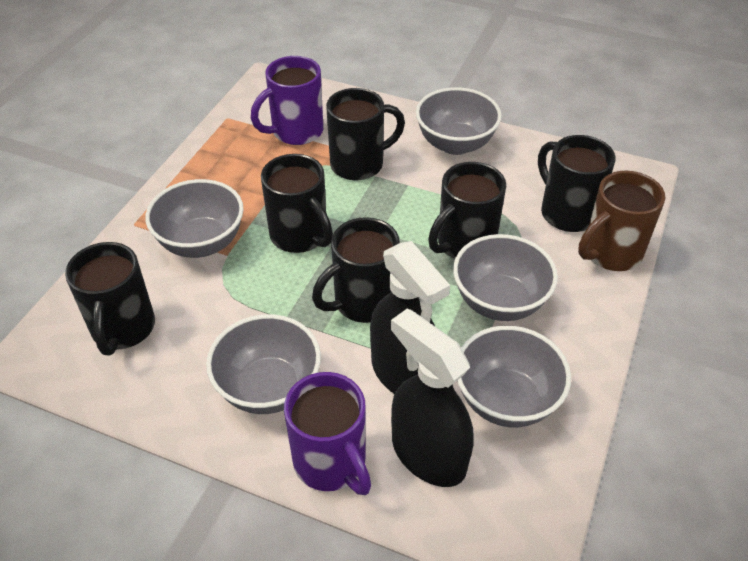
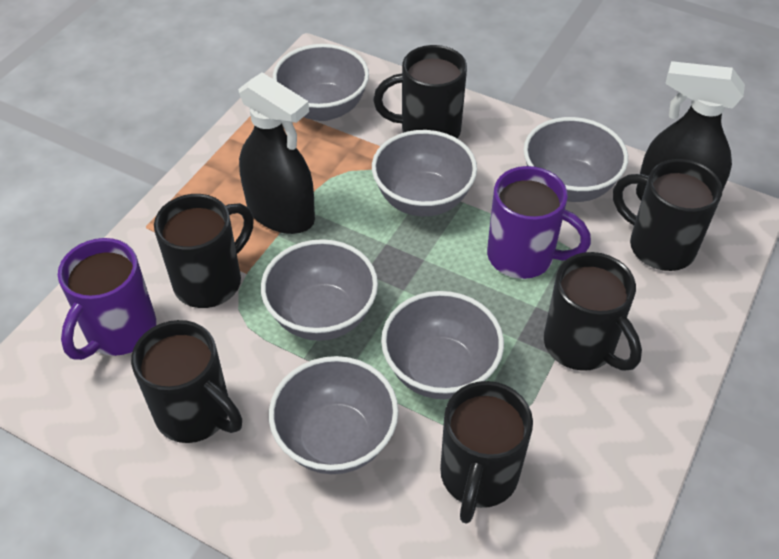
brown mug: [578,171,665,271] = 1 -> none = 0
grey bowl: [145,179,244,258] [206,314,321,414] [416,87,502,155] [453,234,558,321] [457,326,571,427] = 5 -> [261,239,378,341] [269,356,399,474] [273,44,369,121] [372,130,477,216] [381,291,504,399] [523,117,628,202] = 6

